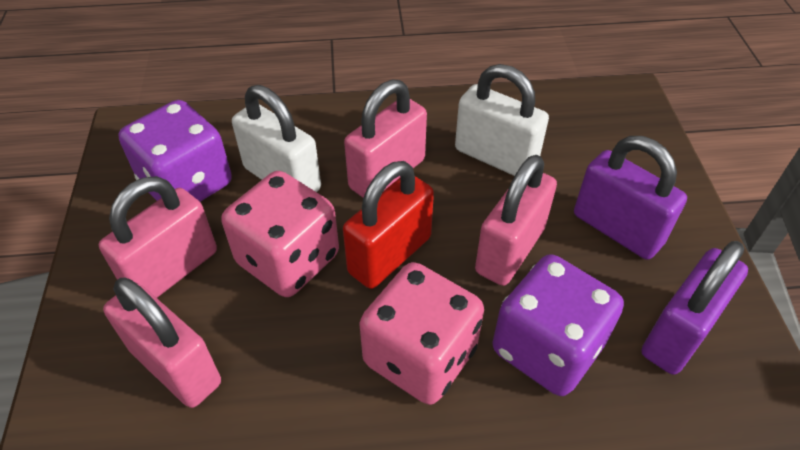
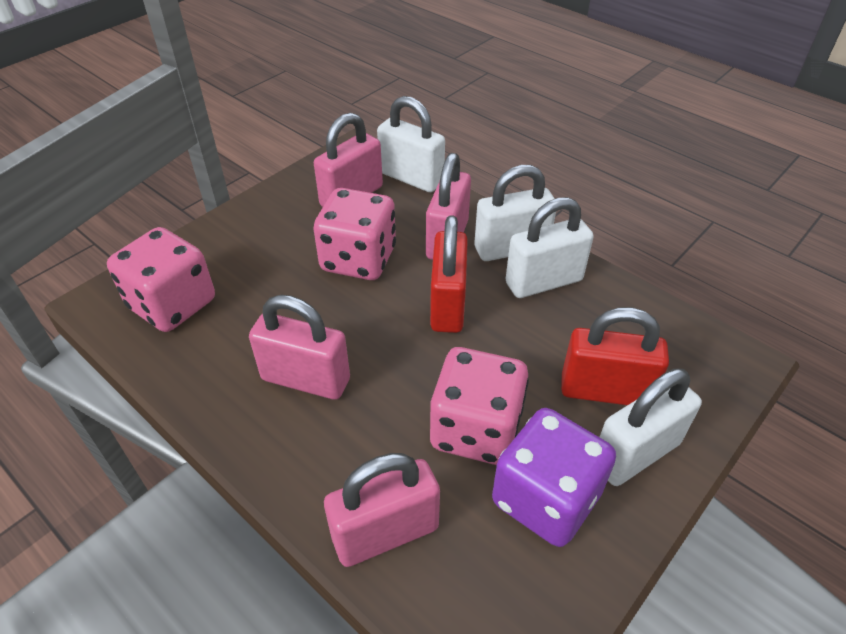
pink dice: [222,171,339,297] [359,262,484,405] = 2 -> [107,227,215,332] [313,188,396,280] [430,347,529,465] = 3
purple dice: [118,100,232,202] [492,254,624,396] = 2 -> [492,408,616,547] = 1
purple padlock: [574,136,687,260] [641,241,748,375] = 2 -> none = 0
red padlock: [343,161,434,289] = 1 -> [430,215,468,333] [561,307,669,405] = 2
white padlock: [232,85,321,192] [455,64,549,176] = 2 -> [377,96,445,192] [474,165,556,261] [506,197,594,298] [600,369,702,486] = 4

